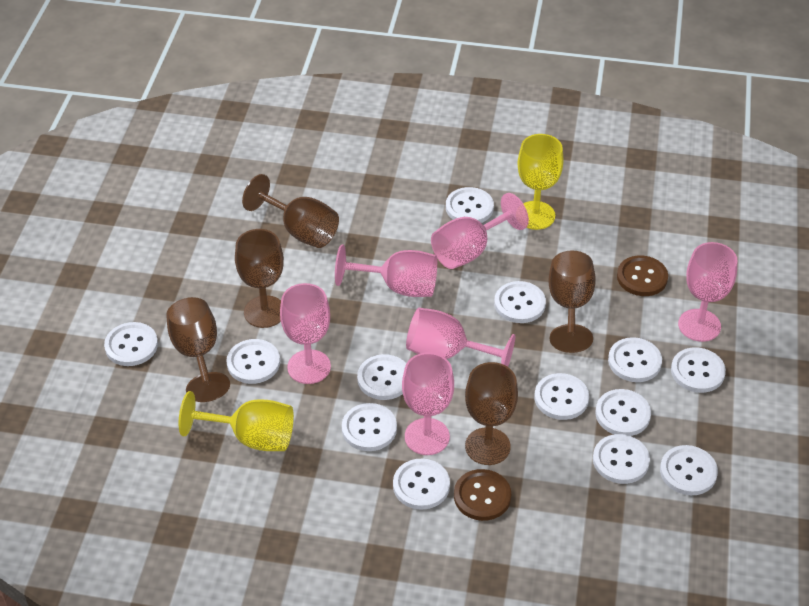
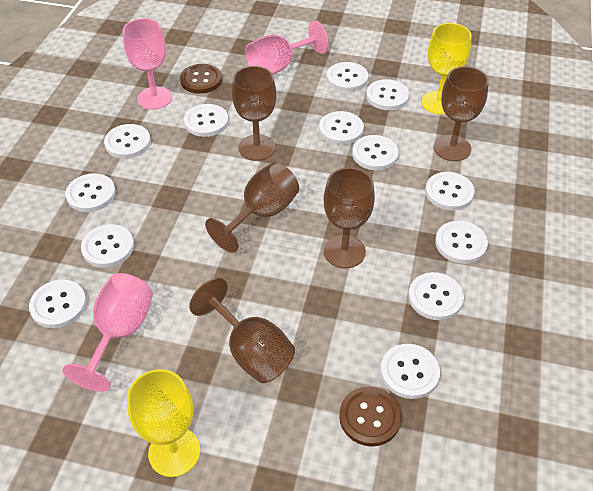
pink goblet: [280,283,331,384] [335,244,437,297] [402,353,454,455] [406,308,515,367] [431,193,529,269] [678,242,737,342] = 6 -> [62,273,153,392] [123,18,172,110] [245,20,329,74] = 3

